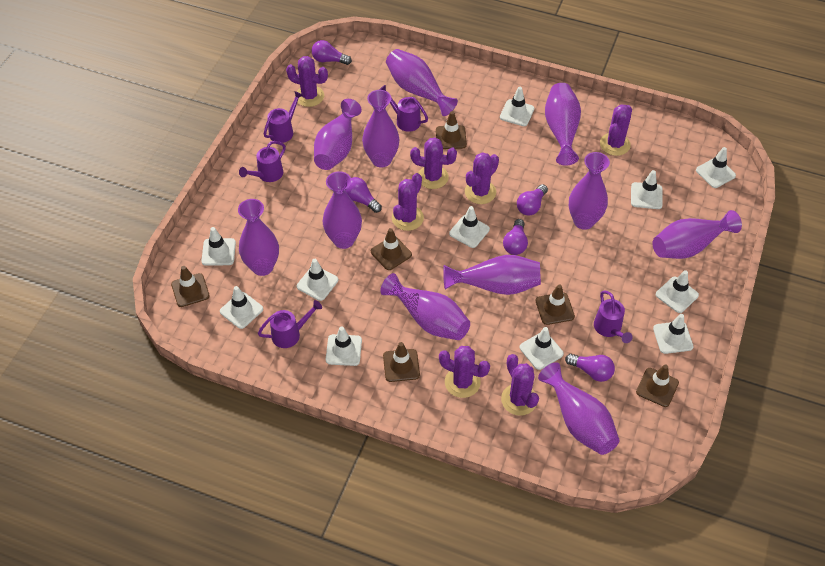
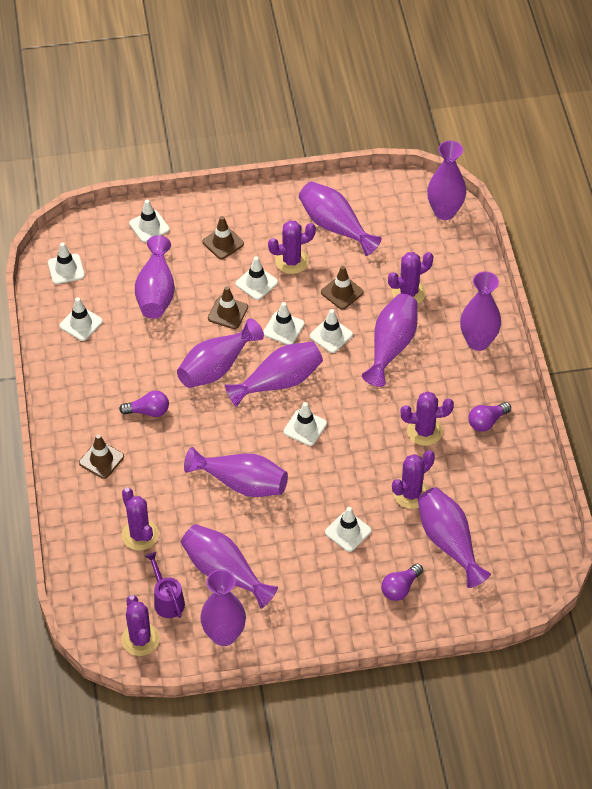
brown traffic cone: [171,266,210,307] [371,228,412,270] [383,342,420,382] [436,111,467,149] [536,284,575,325] [636,364,679,407] = 6 -> [79,434,124,479] [202,216,244,259] [208,286,248,329] [321,266,364,310] = 4
purple cactus: [286,56,328,107] [392,173,424,231] [410,137,457,189] [439,346,490,398] [465,152,499,204] [501,354,539,416] [600,104,632,156] = 7 -> [121,595,160,656] [122,488,159,551] [268,220,316,274] [388,252,433,304] [392,450,435,509] [400,391,454,446] = 6
purple light bulb: [312,40,352,65] [346,177,382,213] [503,219,528,255] [517,184,548,216] [565,354,615,382] = 5 -> [119,391,169,417] [381,564,423,601] [468,402,511,432] = 3
purple watering can: [239,141,286,182] [258,300,322,348] [264,91,303,143] [379,85,428,132] [594,291,633,343] = 5 -> [145,552,185,618] = 1
white traffic cone: [201,227,236,266] [220,286,263,329] [297,259,338,301] [326,327,362,366] [449,206,490,248] [500,87,534,126] [520,327,564,370] [631,170,663,209] [653,314,694,354] [656,270,699,313] [696,147,736,188] = 11 -> [48,242,85,284] [60,297,103,341] [129,200,170,242] [235,256,278,300] [263,302,305,345] [284,402,327,446] [310,309,353,353] [325,507,371,552] = 8

